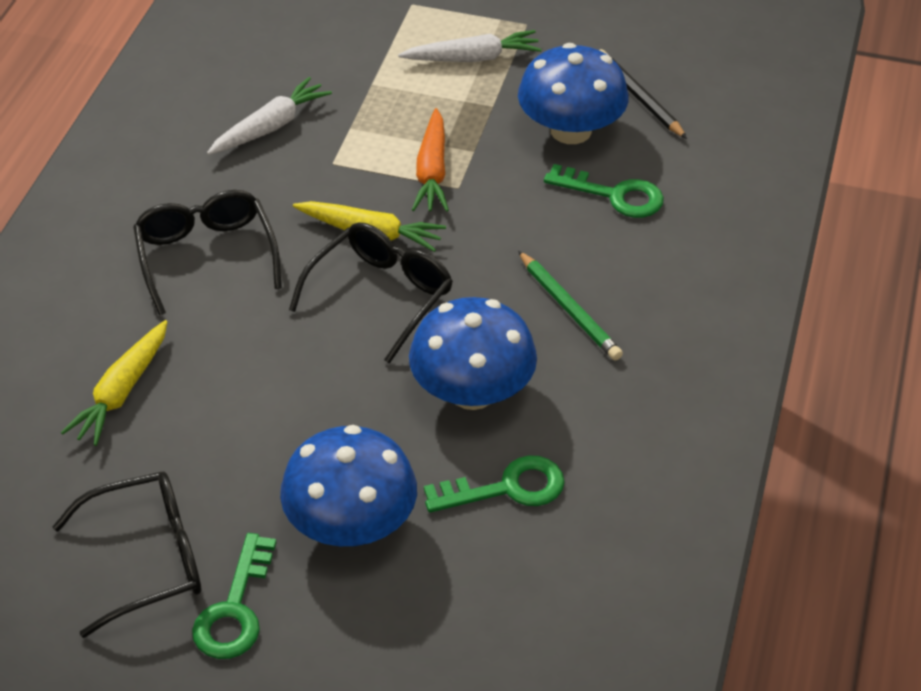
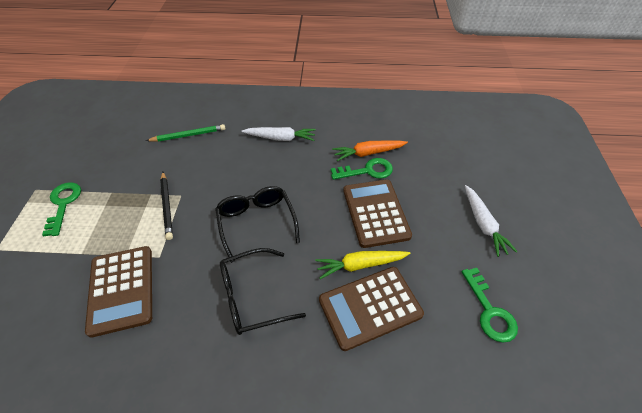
black glasses: [52,471,201,638] [133,190,282,316] [289,222,453,364] = 3 -> [215,186,300,263] [220,248,306,335] = 2
blue mushroom: [280,425,417,546] [409,297,537,410] [518,43,629,144] = 3 -> none = 0
brown calculator: none = 0 -> [85,246,152,338] [319,267,424,351] [343,179,412,248] = 3
yellow carrot: [61,320,167,446] [293,201,446,252] = 2 -> [315,251,410,279] = 1

